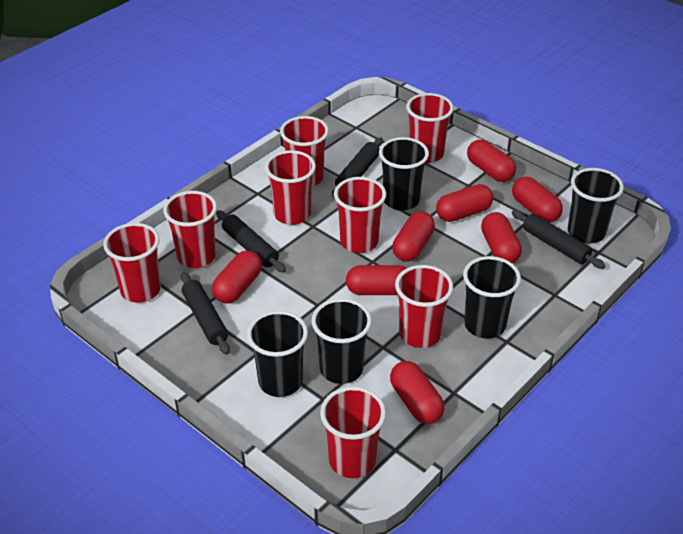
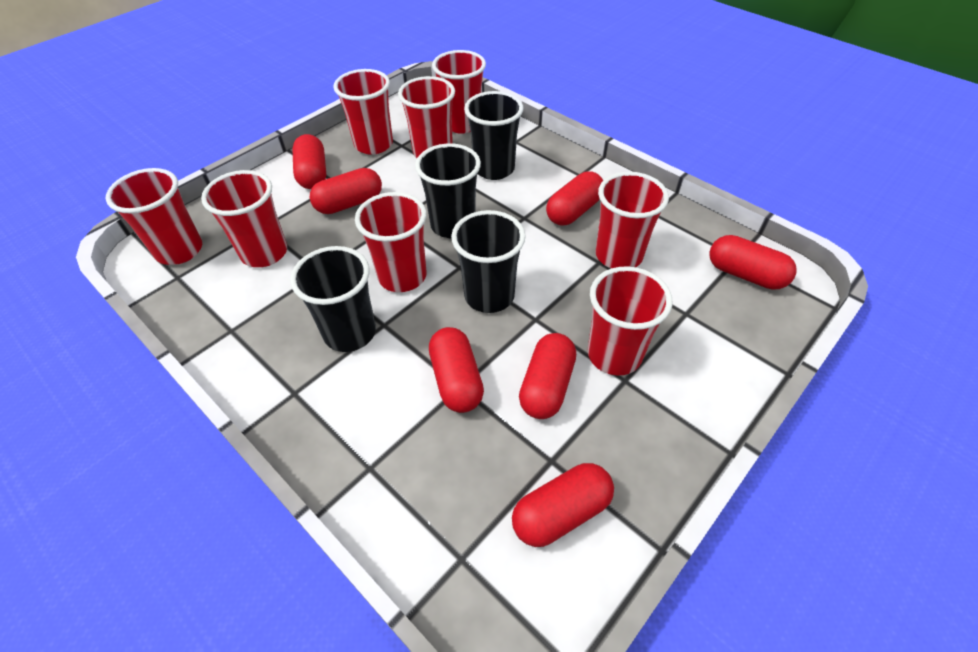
black cup: [247,311,308,397] [311,298,372,384] [379,137,429,211] [463,256,521,338] [568,168,624,243] = 5 -> [290,246,376,352] [415,143,481,238] [451,210,526,313] [464,91,523,180] = 4
black rolling pin: [181,272,230,355] [216,210,286,273] [332,138,383,198] [512,210,605,269] = 4 -> none = 0
red capsule: [212,251,262,303] [346,265,406,295] [390,361,445,424] [392,211,435,262] [436,184,493,222] [467,140,516,182] [481,212,522,263] [512,177,563,223] = 8 -> [292,134,326,189] [310,168,382,214] [429,327,484,413] [512,463,614,547] [519,333,576,419] [546,171,603,226] [709,235,796,290] = 7

